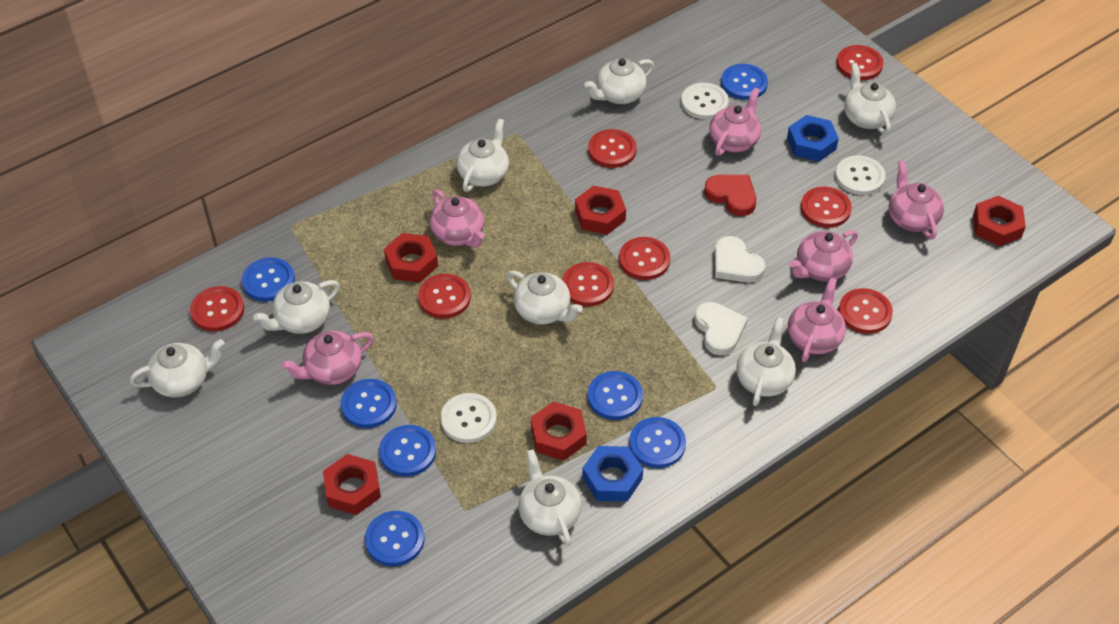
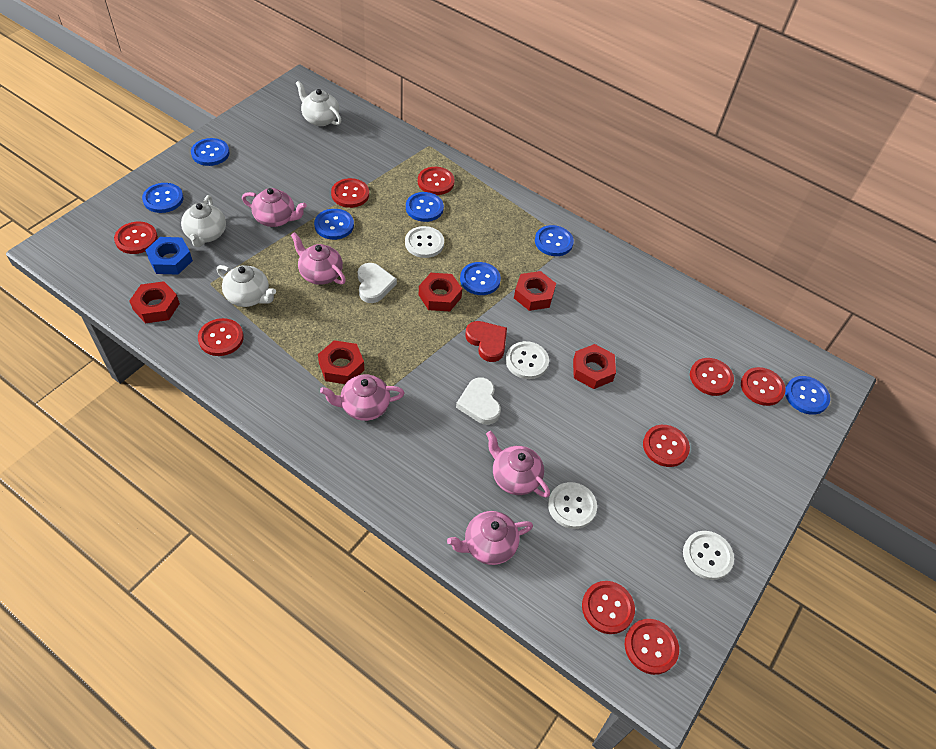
blue nut: [582,446,643,502] [787,115,839,162] = 2 -> [145,237,193,275] = 1
pink teapot: [281,331,374,385] [430,190,484,248] [709,88,761,156] [788,278,846,362] [790,230,858,282] [889,161,944,239] = 6 -> [242,188,307,227] [291,232,346,285] [320,374,405,421] [447,511,533,565] [486,431,550,497] = 5
red button: [190,286,244,331] [418,274,471,318] [562,262,614,306] [588,129,637,168] [619,237,670,280] [801,187,852,228] [836,45,883,80] [839,288,893,334] = 8 -> [114,221,158,254] [198,318,244,356] [331,178,369,208] [418,167,455,195] [582,581,635,634] [625,619,679,675] [643,425,690,467] [690,358,734,396] [741,367,786,406] = 9
white button: [441,393,497,443] [681,83,729,120] [835,155,886,195] = 3 -> [405,226,444,258] [506,341,549,379] [548,482,597,529] [683,531,734,580] = 4
white teapot: [130,339,225,397] [253,280,339,334] [456,119,509,192] [507,271,583,325] [518,449,581,546] [584,58,654,104] [736,317,796,406] [844,63,896,135] = 8 -> [181,195,226,247] [216,265,276,307] [296,81,342,126] = 3

